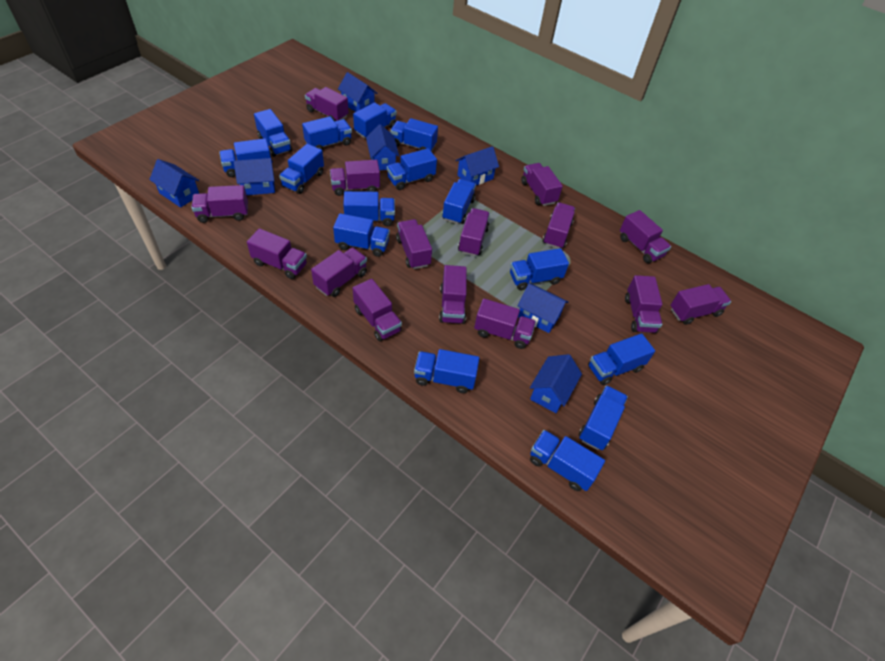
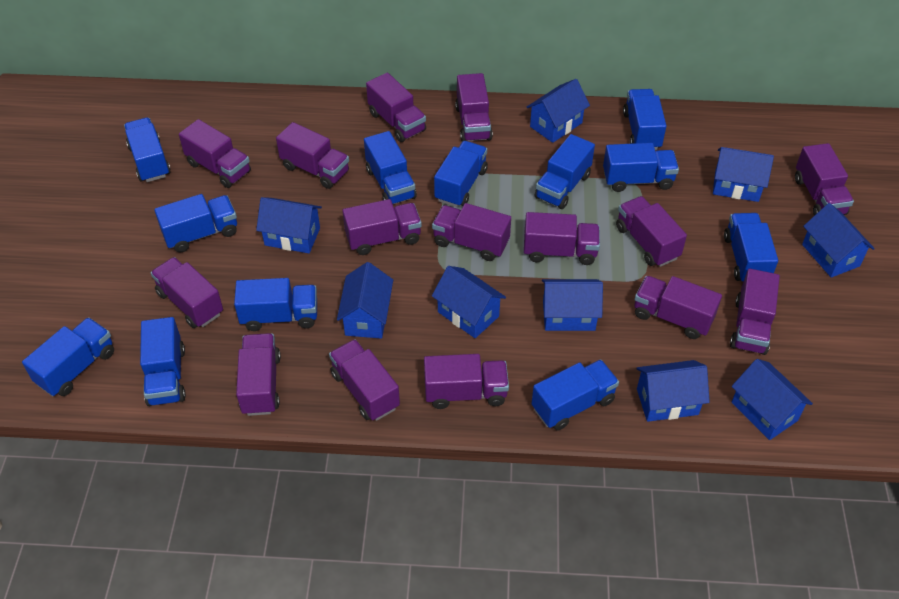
blue house: [149,159,199,207] [234,158,275,195] [338,72,378,112] [366,124,399,170] [456,146,499,185] [517,283,568,333] [530,354,582,413] = 7 -> [256,197,322,253] [337,262,393,339] [432,266,506,338] [527,79,590,143] [542,279,603,331] [636,360,710,422] [713,147,774,202] [732,359,813,440] [802,203,875,278] = 9
blue truck: [219,138,271,177] [254,109,292,157] [279,144,324,194] [302,116,352,150] [333,213,390,257] [343,191,395,226] [353,102,397,138] [387,148,437,190] [390,118,438,152] [414,349,479,393] [442,179,476,224] [510,248,569,290] [530,430,605,491] [579,385,628,450] [588,333,655,385] = 15 -> [22,318,114,396] [124,117,171,182] [140,317,186,406] [154,194,237,253] [234,278,317,331] [364,131,417,204] [434,141,488,207] [531,360,619,431] [535,134,595,209] [603,143,679,192] [623,89,666,150] [724,213,778,282] = 12

